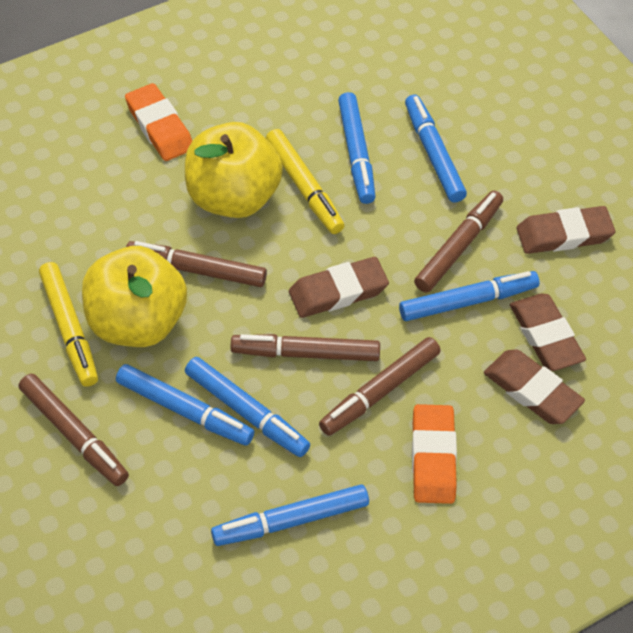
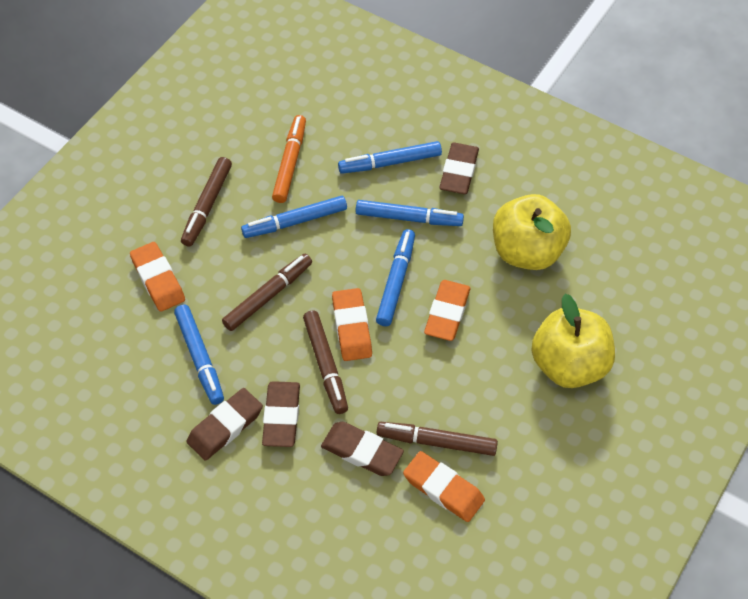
blue marker: [116,364,255,446] [185,357,310,457] [211,484,369,546] [338,92,376,204] [399,271,540,321] [405,94,467,203] = 6 -> [174,305,224,405] [241,196,347,238] [338,141,442,174] [355,200,464,226] [376,229,415,326] = 5
brown marker: [19,374,129,486] [126,241,267,287] [231,334,380,361] [319,337,441,436] [414,191,503,293] = 5 -> [181,157,232,247] [222,254,312,331] [303,310,348,414] [377,422,498,456] = 4
orange eraser: [125,83,192,161] [412,404,457,504] = 2 -> [130,242,185,312] [332,288,372,361] [403,451,485,522] [424,280,471,341] = 4
orange marker: none = 0 -> [272,115,306,203] = 1
yellow marker: [39,262,98,387] [266,129,344,234] = 2 -> none = 0

